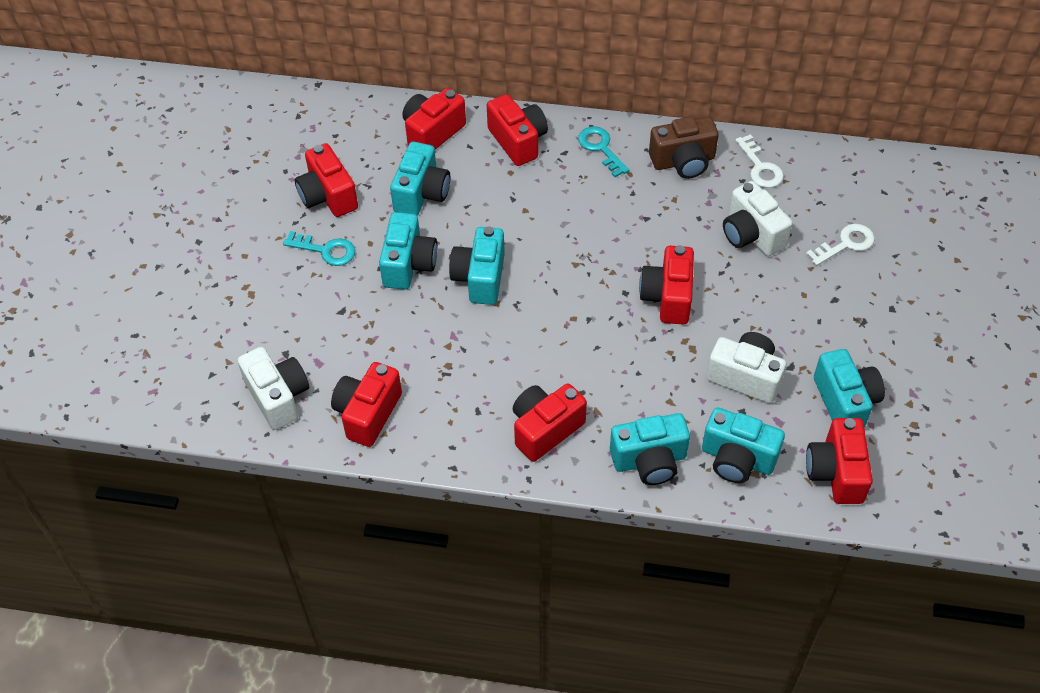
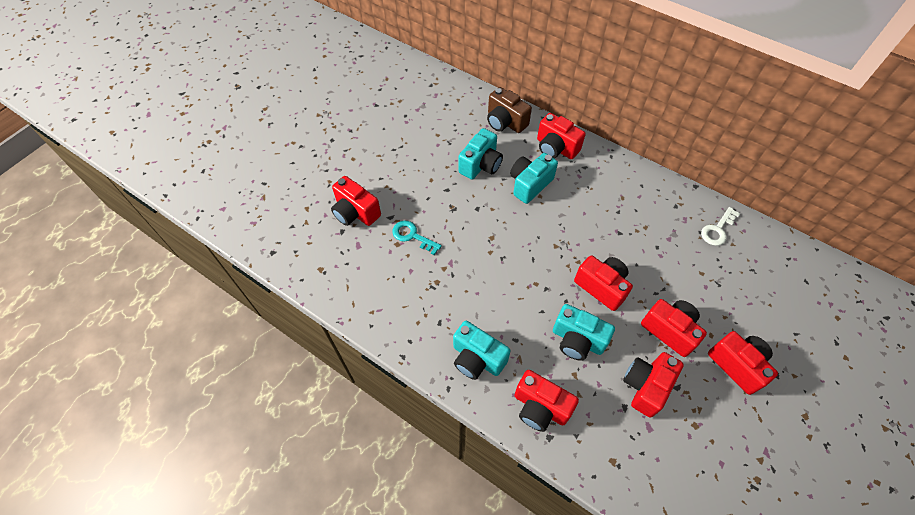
turquoise camera: [379,212,437,290] [390,142,450,215] [449,226,505,305] [610,413,690,485] [702,408,785,483] [814,349,885,428] = 6 -> [453,321,511,380] [458,128,503,179] [510,153,558,204] [553,304,615,361] = 4
turquoise key: [283,231,355,266] [578,126,629,177] = 2 -> [392,221,442,255] = 1
white camera: [237,347,309,430] [706,332,787,404] [723,181,793,256] = 3 -> none = 0
white key: [735,134,784,188] [806,224,875,266] = 2 -> [701,207,740,246] = 1

